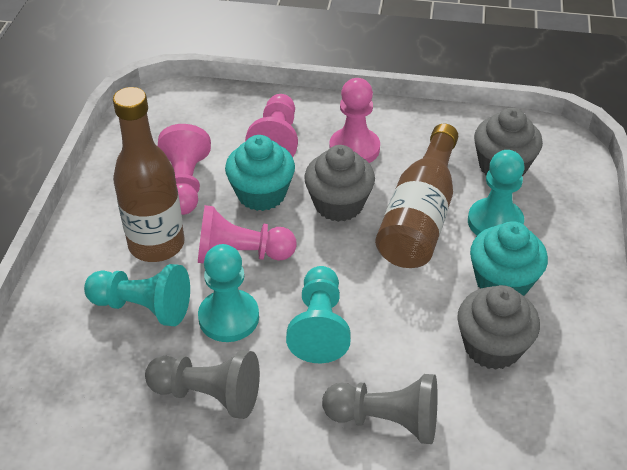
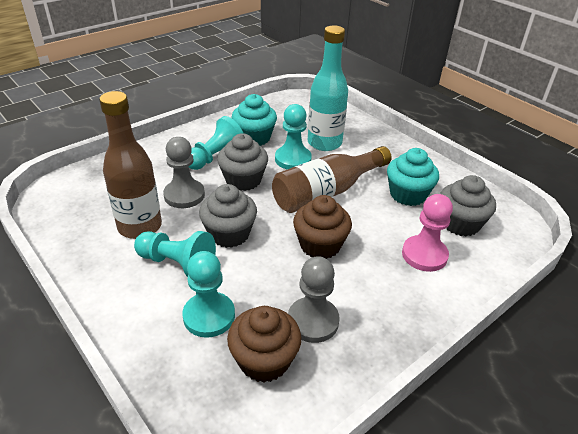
brown cupcake: none = 0 -> [227,306,301,383] [293,195,352,259] = 2
pink pawn: [158,124,211,215] [198,205,297,264] [245,94,298,157] [329,78,380,163] = 4 -> [402,194,453,272] = 1
turquoise bottle: none = 0 -> [308,25,348,151] = 1

